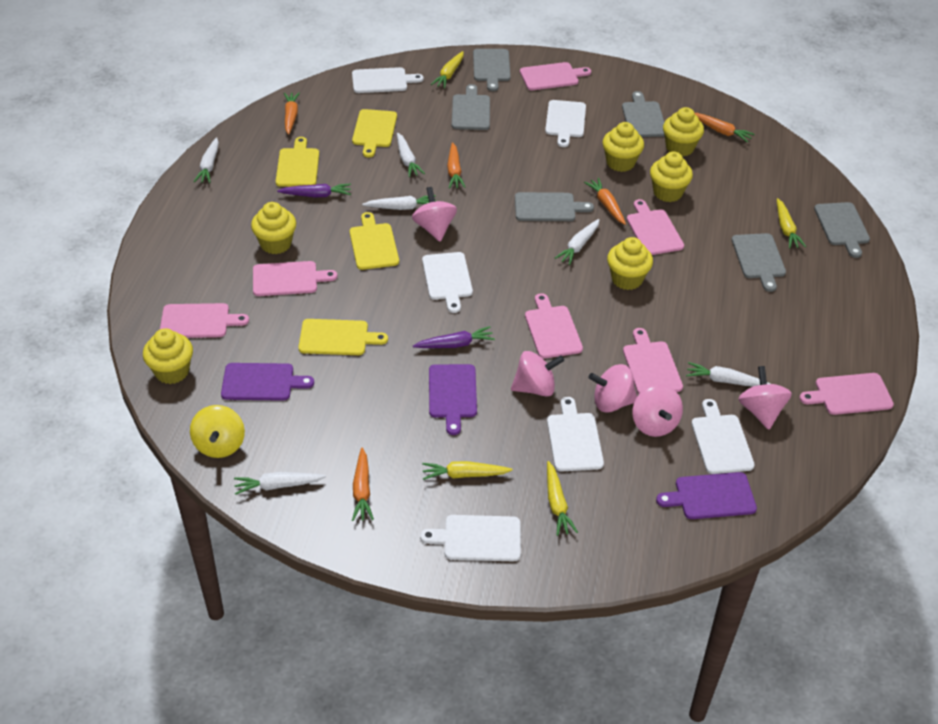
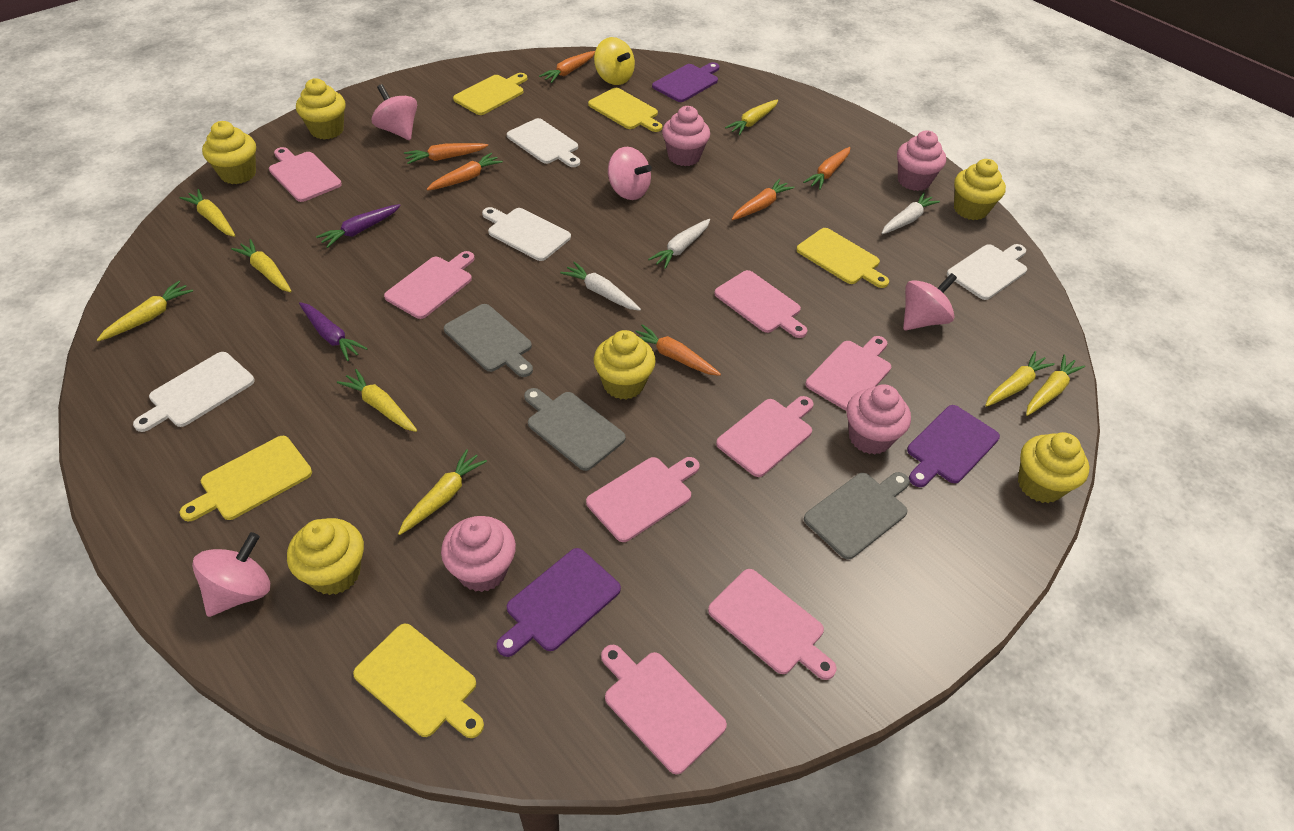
grey cutting board: [452,84,490,130] [473,49,511,91] [515,192,594,221] [622,91,665,137] [732,233,786,292] [814,202,870,258] = 6 -> [444,304,533,377] [524,388,626,471] [804,472,910,560] = 3
orange carrot: [284,93,300,135] [352,447,374,521] [447,143,466,189] [584,178,626,225] [695,113,755,143] = 5 -> [404,143,488,164] [426,153,503,191] [539,51,595,83] [635,324,721,376] [732,179,795,220] [803,147,850,190] = 6
pink cupcake: none = 0 -> [441,516,516,592] [662,106,710,166] [847,384,911,455] [897,130,946,191] = 4
pink cutting board: [160,303,249,338] [253,261,337,296] [520,62,591,90] [525,293,583,358] [623,328,683,394] [627,199,684,255] [799,373,894,415] = 7 -> [269,147,342,202] [384,251,475,319] [586,457,700,542] [601,645,727,775] [708,569,837,680] [714,270,807,338] [716,396,814,477] [806,336,891,411] = 8
pink spinning top: [412,187,457,242] [511,351,564,397] [589,364,637,413] [633,385,683,437] [738,366,792,430] = 5 -> [192,532,270,617] [372,84,417,140] [608,147,652,200] [903,273,957,330] = 4
white carrot: [194,137,219,183] [234,472,326,495] [362,195,436,210] [397,133,425,177] [555,219,600,265] [686,362,770,386] = 6 -> [560,262,641,311] [648,219,710,269] [882,193,940,234] = 3
white cutting board: [352,67,424,93] [420,515,521,561] [422,252,473,313] [545,100,586,147] [547,397,604,471] [691,399,755,474] = 6 -> [133,352,255,432] [482,207,571,261] [507,118,580,167] [947,244,1027,300] = 4
yellow carrot: [422,461,513,480] [431,51,464,88] [547,461,578,536] [777,198,806,248] = 4 -> [97,281,193,341] [179,189,235,237] [231,239,292,292] [337,369,417,432] [398,449,487,535] [725,99,778,135] [985,351,1055,407] [1026,354,1085,416] = 8
yellow cutting board: [276,137,319,187] [298,319,388,355] [350,212,399,270] [352,109,397,158] = 4 -> [179,436,312,521] [353,624,484,738] [453,73,527,115] [588,88,662,132] [796,228,889,288] = 5

